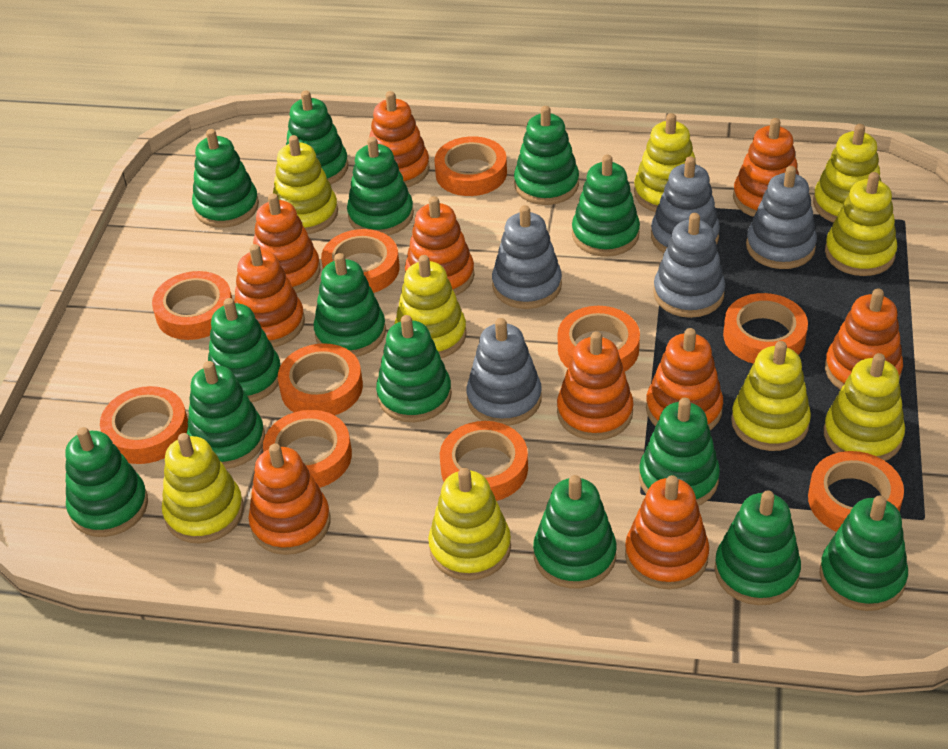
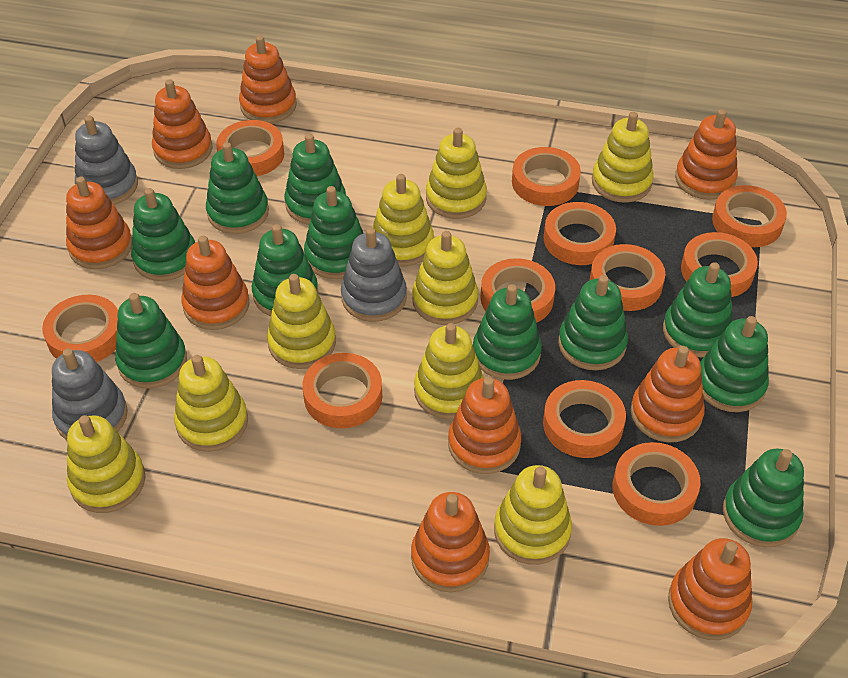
green stacking toy: [65,427,148,537] [187,361,265,469] [192,129,259,228] [208,298,281,402] [286,90,348,185] [313,253,386,357] [347,137,414,236] [376,315,452,423] [514,106,579,205] [533,475,617,588] [572,155,640,256] [639,398,720,506] [714,490,801,605] [820,496,908,611] = 14 -> [115,293,187,389] [131,188,195,281] [206,142,269,234] [252,224,318,316] [284,134,346,225] [304,186,363,279] [473,284,542,380] [558,275,628,370] [663,262,733,357] [700,316,769,412] [723,449,804,547] = 11
grey stacking toy: [466,318,542,426] [492,205,562,309] [651,156,720,253] [653,213,725,318] [746,166,817,269] = 5 -> [52,348,128,440] [75,116,138,205] [341,228,407,322] = 3
orange stacking toy: [234,244,305,347] [248,444,330,555] [253,193,321,293] [369,91,430,187] [405,196,475,296] [557,331,634,441] [625,475,709,589] [646,328,723,430] [733,118,799,217] [825,289,903,390] = 10 -> [66,177,132,269] [152,79,213,169] [181,236,249,330] [239,36,297,123] [411,492,490,592] [448,377,521,474] [631,346,705,442] [668,538,752,640] [675,109,738,200] = 9
orange tape: [100,386,188,464] [152,271,232,340] [263,410,352,488] [278,343,363,415] [321,229,399,293] [434,136,507,196] [440,421,528,501] [558,306,640,372] [723,293,808,364] [808,451,904,532] = 10 -> [42,295,118,362] [216,120,284,176] [302,353,382,428] [480,258,555,323] [512,147,581,206] [543,380,626,458] [544,202,616,265] [590,244,665,311] [613,442,701,526] [681,232,758,297] [712,185,787,247] = 11

